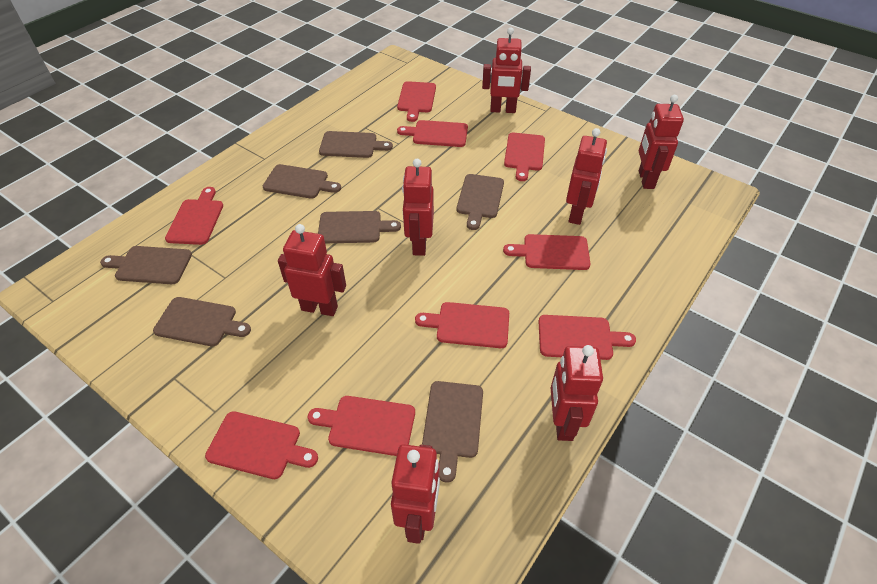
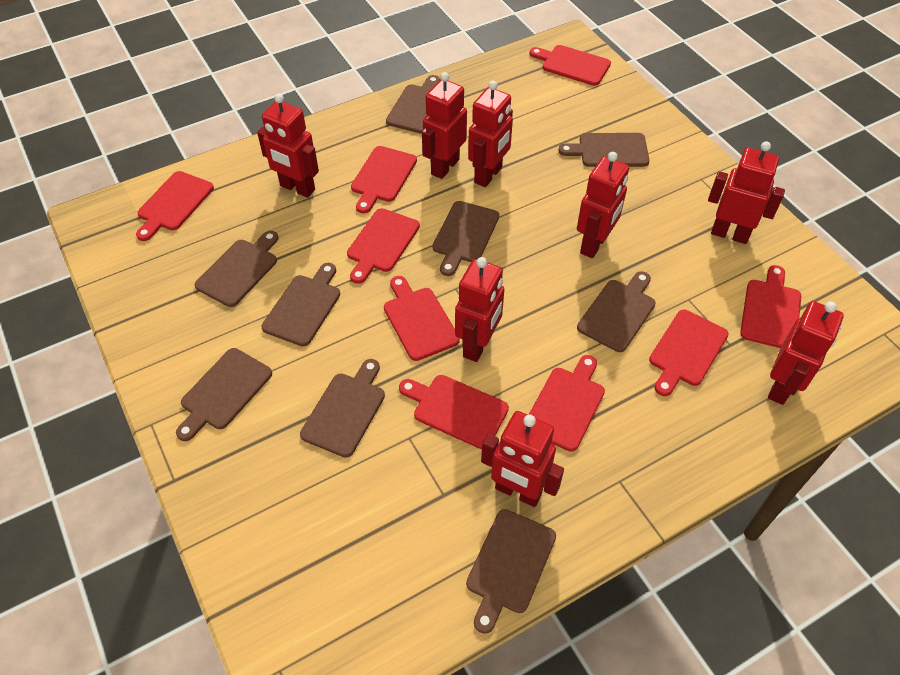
brown cutting board: [100,246,192,284] [153,297,251,346] [263,164,341,199] [318,211,401,243] [319,131,393,158] [422,381,483,483] [457,174,504,230] = 7 -> [176,348,272,441] [195,231,278,307] [262,263,340,346] [300,359,385,458] [386,75,440,134] [433,201,499,276] [466,509,556,634] [558,133,649,167] [577,271,656,352] = 9
red robot: [278,224,346,316] [391,444,440,544] [402,159,434,256] [482,27,531,113] [551,345,603,441] [566,128,607,225] [639,95,684,189] = 7 -> [257,94,319,198] [422,72,467,179] [455,257,504,362] [468,81,513,187] [481,411,564,507] [577,152,629,258] [708,141,785,244] [768,301,844,405] = 8

